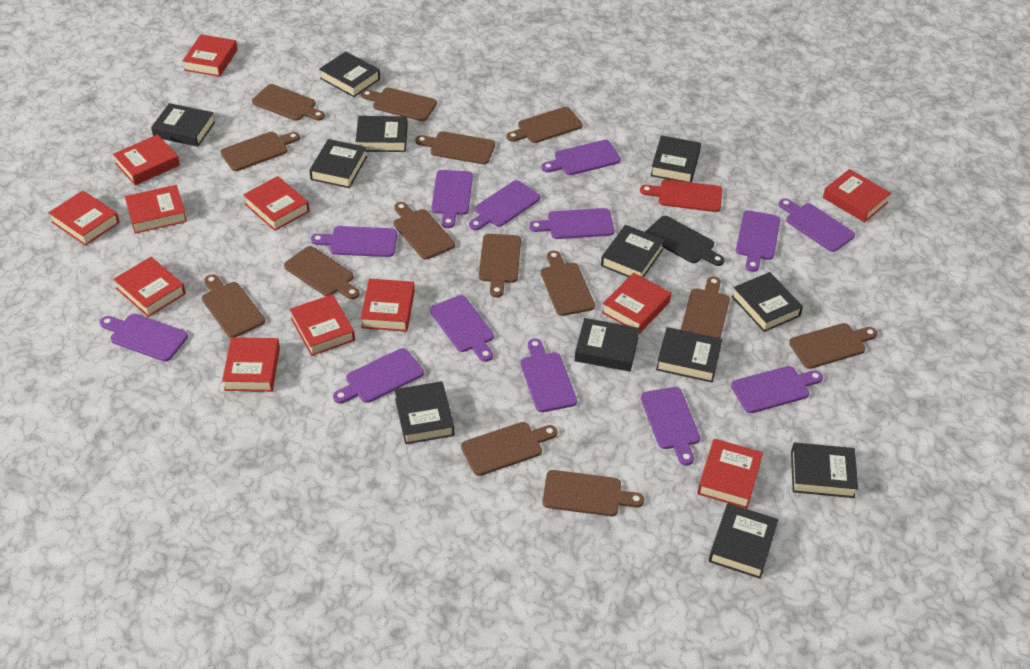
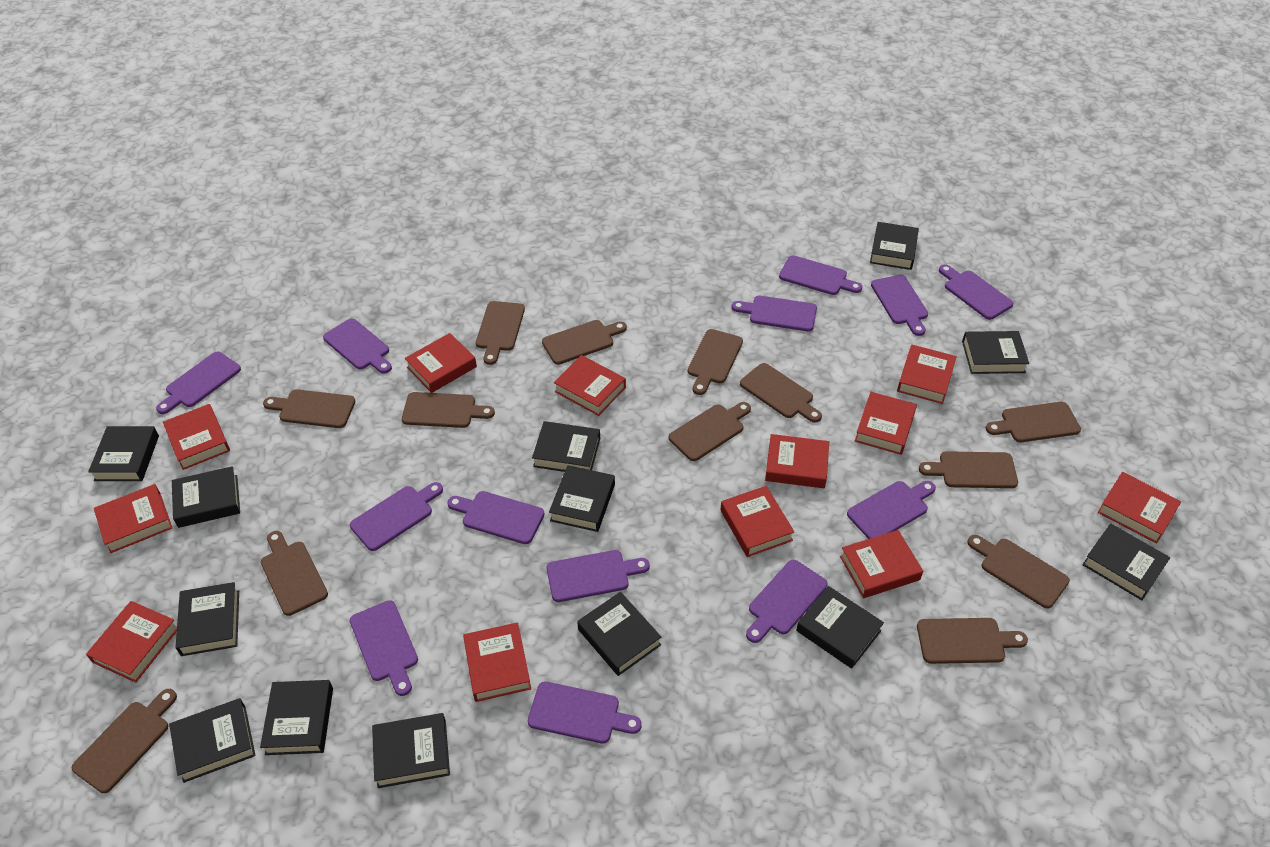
black book: [151,103,215,147] [309,139,367,188] [319,51,380,97] [355,116,408,152] [394,381,454,444] [575,318,640,372] [601,225,665,278] [651,135,701,182] [656,327,722,382] [709,503,778,579] [732,272,803,332] [791,443,858,498] = 12 -> [88,426,159,481] [169,698,256,783] [172,466,240,528] [175,582,239,656] [260,680,333,755] [372,713,450,788] [532,421,600,472] [549,465,615,532] [577,592,661,676] [796,586,884,669] [870,222,919,270] [962,331,1029,374] [1082,523,1170,600] = 13
black cutting board: [645,216,725,266] = 1 -> none = 0
brown cutting board: [202,274,265,338] [220,132,300,171] [252,84,325,121] [284,246,360,300] [361,87,437,121] [394,202,455,260] [415,131,495,164] [461,422,557,476] [479,234,521,297] [507,107,583,143] [541,251,595,316] [542,470,644,516] [681,276,730,338] [789,323,877,369] = 14 -> [72,689,177,793] [261,531,328,616] [263,389,355,428] [402,392,495,428] [476,301,525,365] [542,320,627,365] [669,402,751,461] [688,329,743,395] [740,363,822,423] [917,618,1028,664] [919,451,1018,488] [967,535,1070,609] [986,402,1081,442] = 13
red cutting board: [640,179,722,212] = 1 -> none = 0

